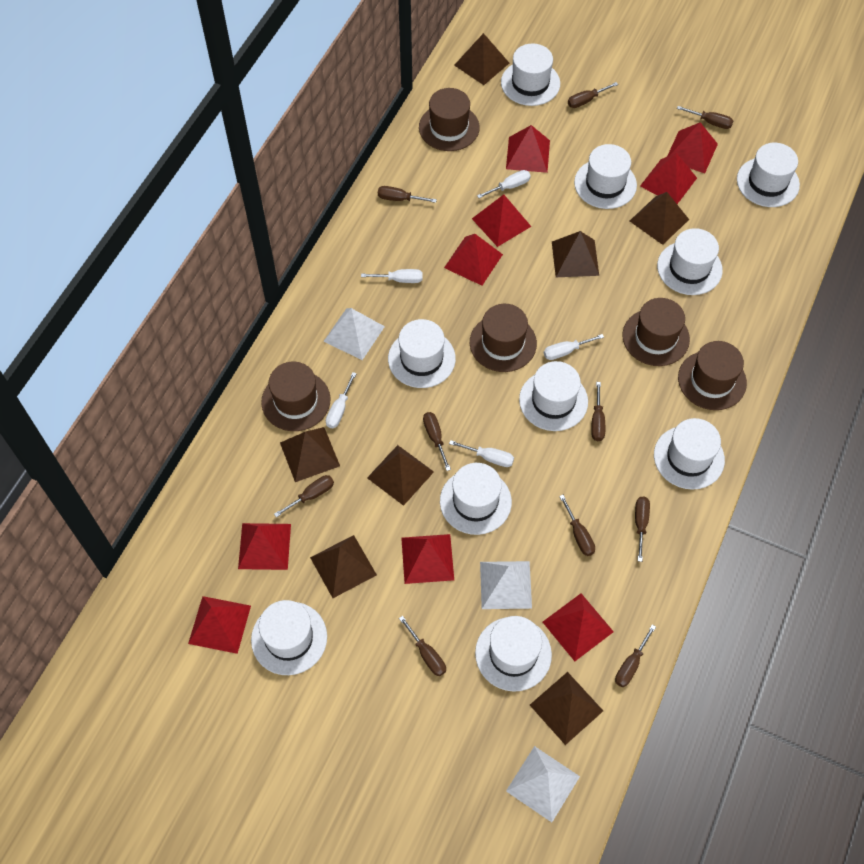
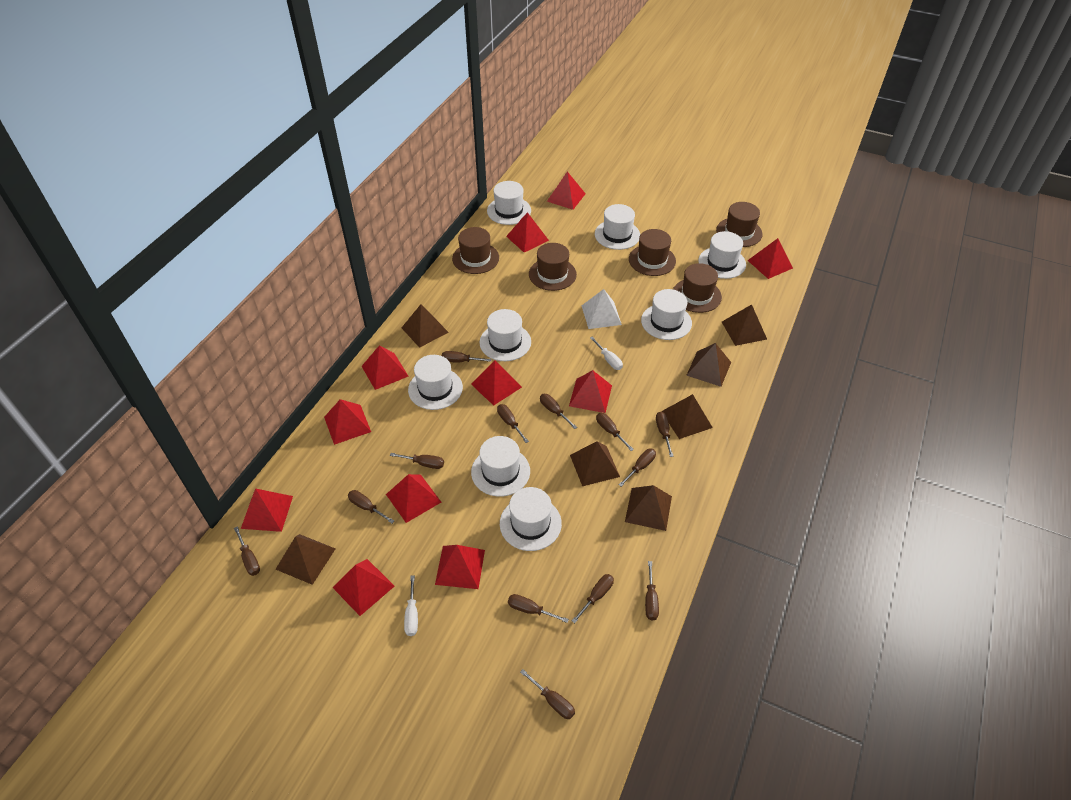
brown screwdriver: [274,475,334,517] [378,186,437,203] [399,616,446,676] [423,412,451,471] [559,495,595,556] [568,82,618,108] [591,382,605,441] [615,625,656,687] [635,497,650,562] [677,106,733,129] = 10 -> [234,526,260,576] [348,490,394,523] [390,453,444,469] [442,351,492,363] [497,404,529,443] [508,594,569,623] [520,669,575,719] [540,394,577,429] [572,574,614,623] [596,413,634,451] [619,449,656,487] [645,561,659,620] [656,412,674,457] = 13
red pyramid: [188,596,251,654] [238,523,291,570] [401,534,454,584] [444,234,503,286] [472,195,532,247] [506,125,550,173] [543,594,614,661] [640,153,697,204] [667,122,718,173] = 9 -> [241,489,293,532] [324,399,371,445] [332,559,395,616] [362,346,408,390] [386,474,441,523] [435,545,485,589] [471,360,522,406] [506,212,549,253] [547,172,586,210] [569,370,612,413] [747,238,793,279] = 11
white hat: [251,600,327,675] [388,319,456,388] [440,463,512,535] [475,616,552,692] [501,43,560,106] [519,361,588,431] [574,144,637,209] [654,418,725,490] [657,228,723,295] [737,143,800,207] = 10 -> [408,355,463,410] [471,436,530,497] [479,309,531,361] [487,181,531,225] [500,487,562,551] [595,204,640,250] [641,289,692,340] [698,231,746,279] = 8
white pyramid: [323,308,385,360] [480,561,532,609] [506,746,580,822] = 3 -> [582,289,622,329] = 1
white screwdriver: [326,372,357,428] [361,269,423,283] [449,440,514,467] [477,170,531,198] [544,334,604,360] = 5 -> [404,575,418,636] [590,336,623,370] = 2

